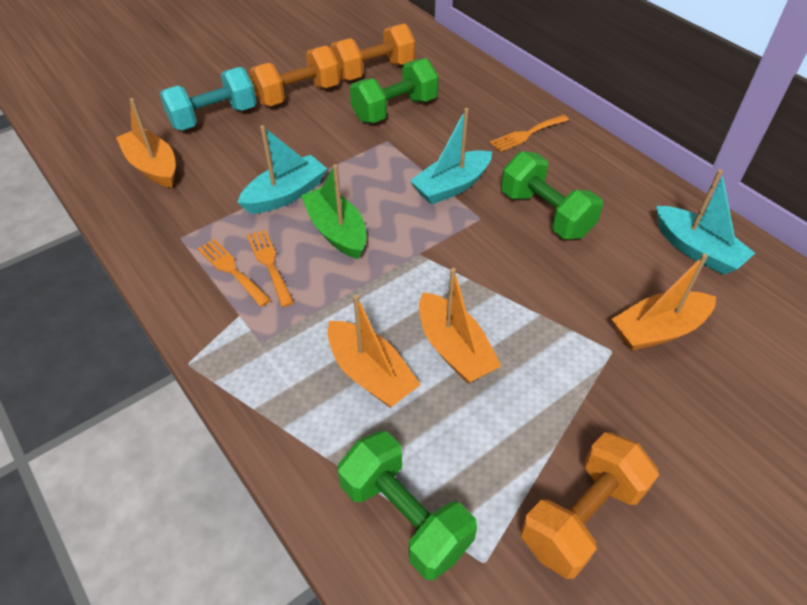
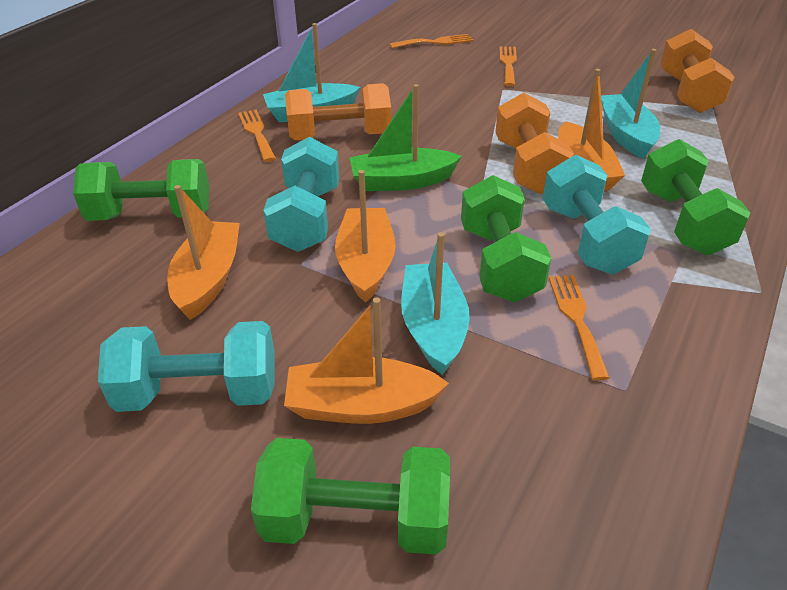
green dumbbell: [338,431,477,580] [350,58,439,123] [501,151,603,239] = 3 -> [73,159,209,221] [251,438,450,555] [461,175,551,302] [641,139,750,255] = 4
orange fork: [197,239,271,307] [247,230,294,307] [490,115,569,152] = 3 -> [238,110,276,162] [390,34,473,48] [500,46,517,86] [548,275,610,381] = 4
turquoise dumbbell: [160,67,257,130] = 1 -> [98,321,275,412] [263,137,340,252] [543,155,651,274] = 3

